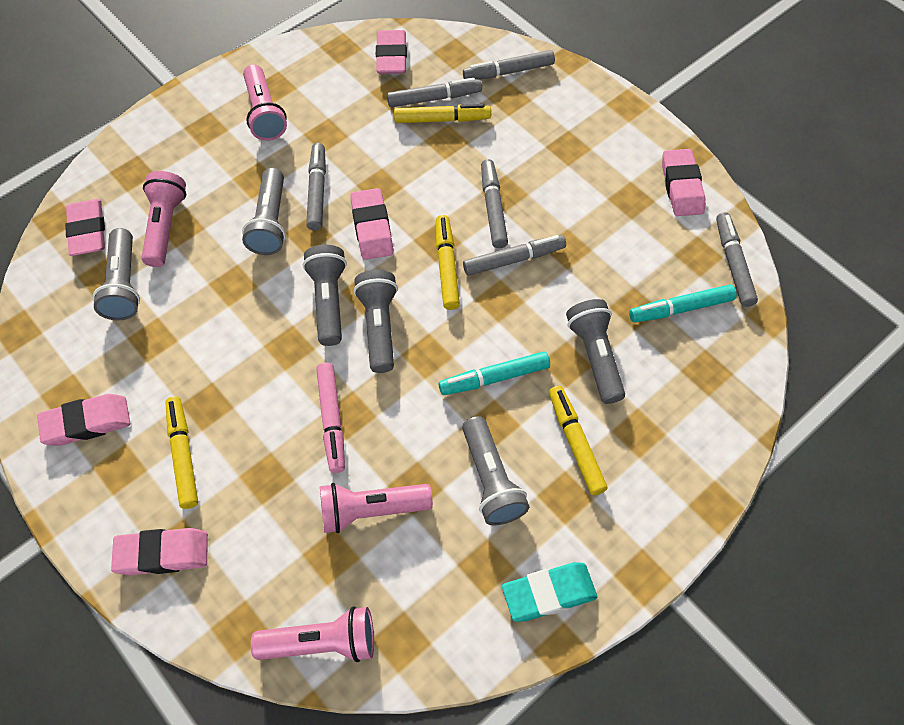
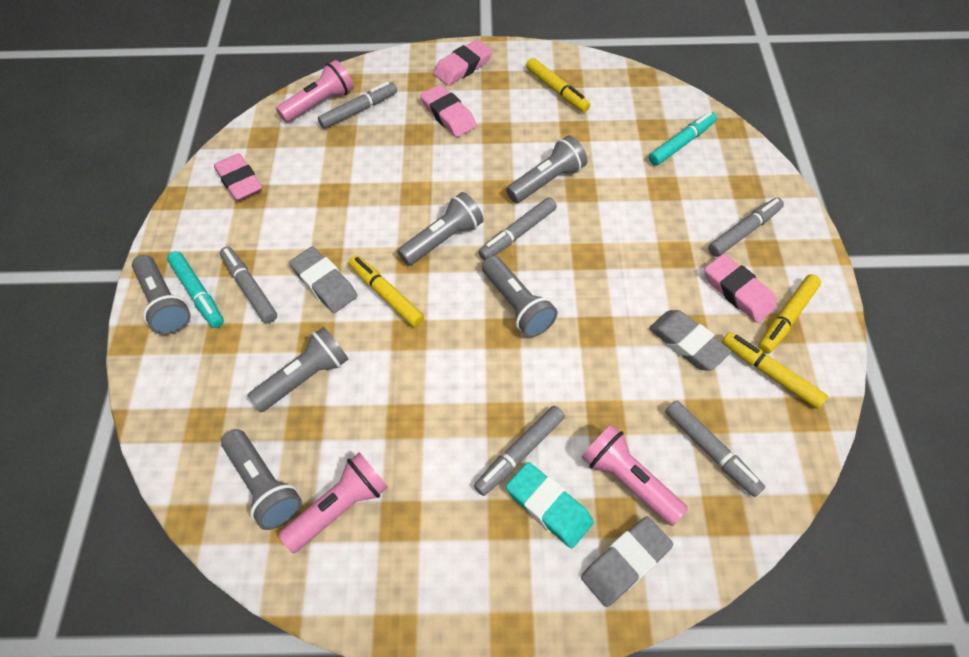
grey eraser: none = 0 -> [289,246,357,313] [581,517,673,607] [649,310,731,371] = 3
pink eraser: [37,394,130,446] [65,199,105,256] [111,528,208,575] [350,188,393,260] [376,30,407,74] [662,149,705,216] = 6 -> [214,153,262,201] [420,84,477,137] [433,39,492,85] [704,254,777,323] = 4
pink flashlight: [141,171,186,267] [243,64,287,141] [251,606,374,662] [320,483,433,533] = 4 -> [276,60,354,123] [278,452,388,553] [582,425,688,526] = 3
pink marker: [316,363,345,473] = 1 -> none = 0

